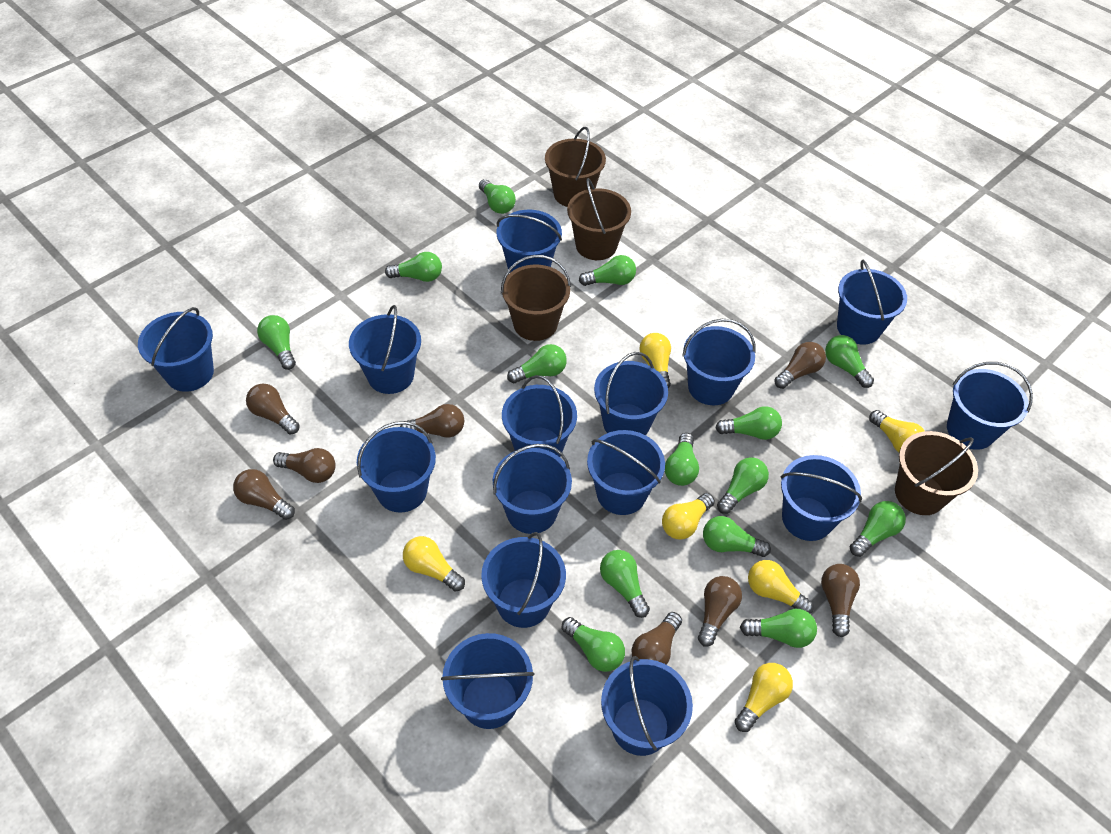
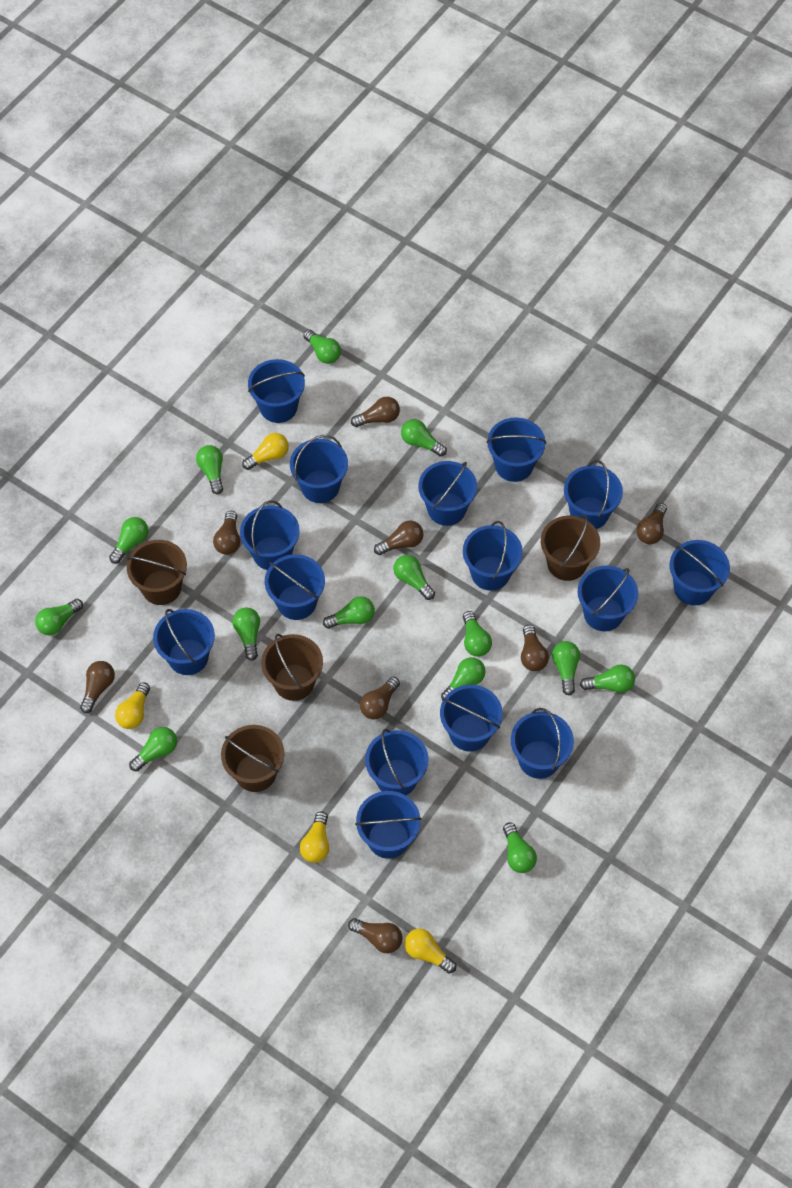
yellow light bulb: [403,536,465,592] [639,333,671,388] [662,493,715,540] [735,663,793,732] [748,560,814,614] [869,410,925,452] = 6 -> [115,682,150,729] [242,433,289,470] [300,811,329,863] [404,929,457,973] = 4

